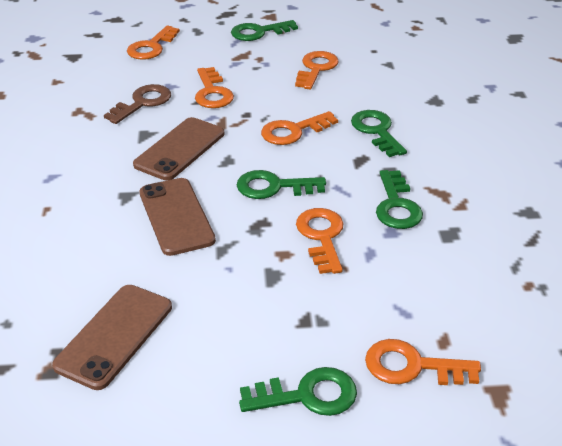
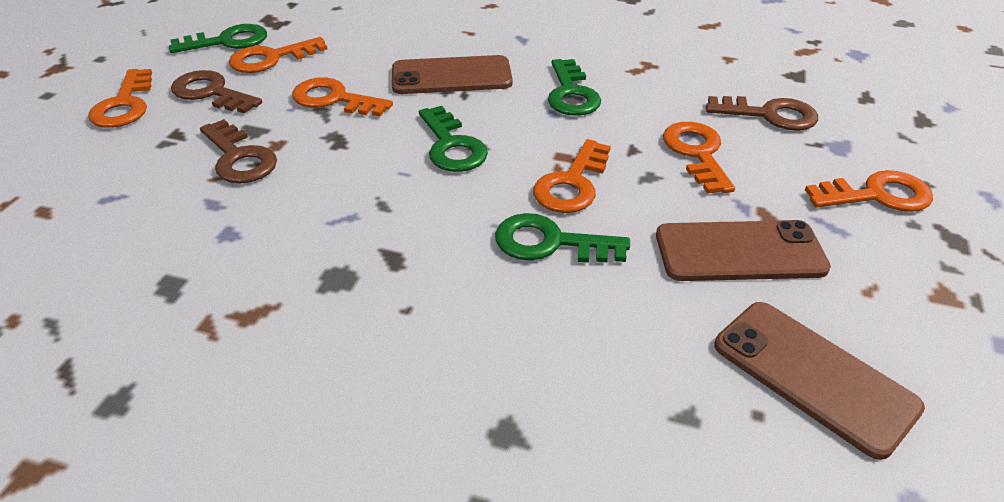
brown key: [104,84,171,124] = 1 -> [171,70,262,114] [200,119,277,183] [706,96,818,131] = 3
green key: [231,20,298,41] [237,170,326,199] [239,367,357,416] [351,110,407,157] [376,170,423,229] = 5 -> [169,24,267,53] [419,106,488,172] [495,213,630,263] [548,59,601,116] = 4

